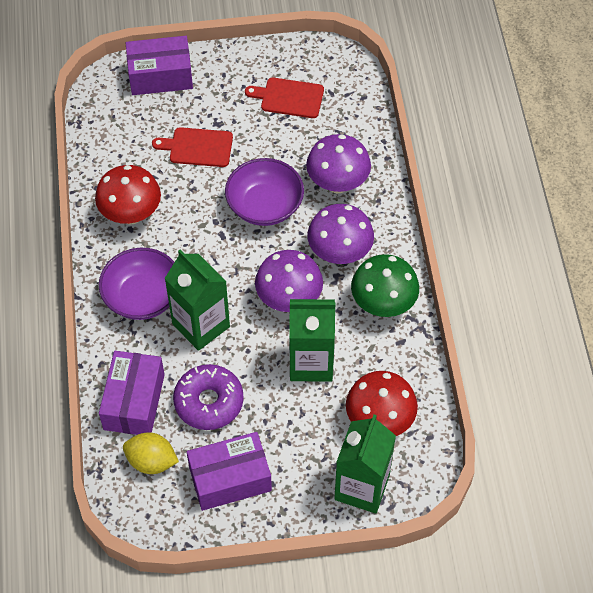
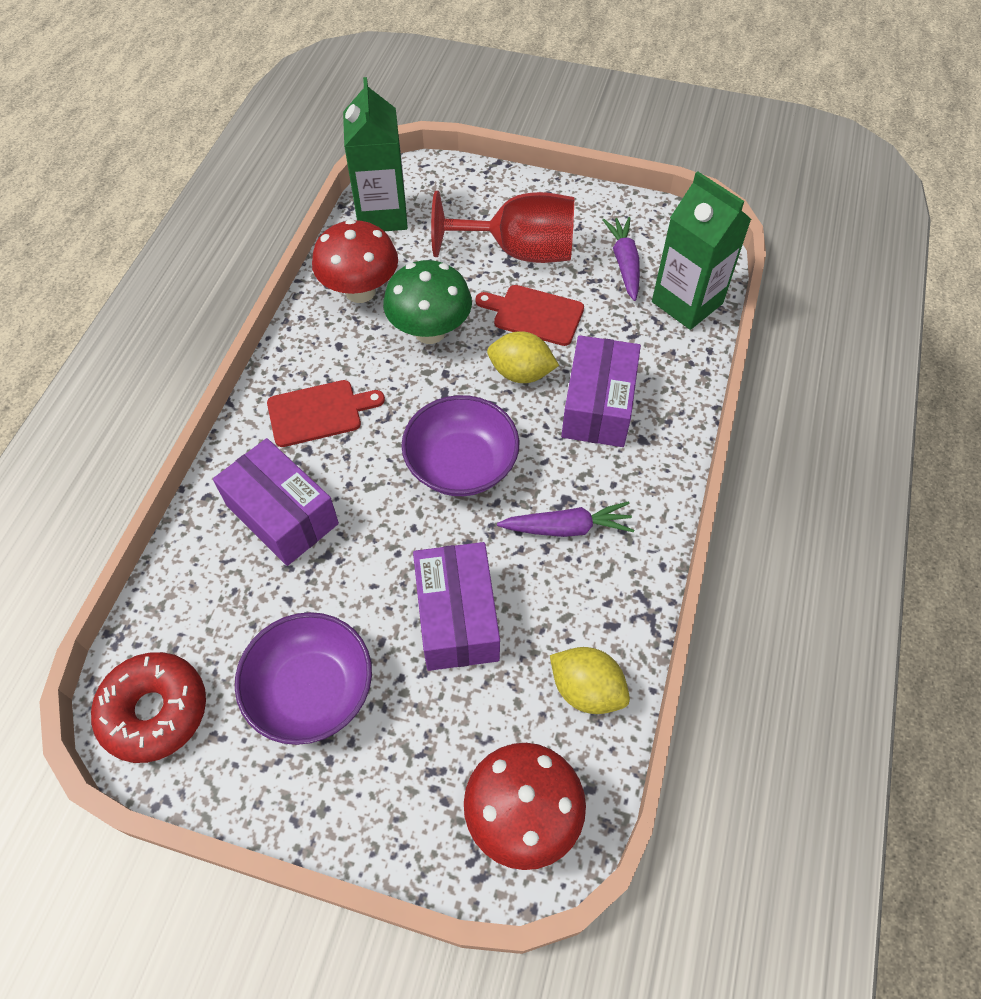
green carton: [164,249,230,351] [289,299,335,382] [334,414,396,513] = 3 -> [343,77,408,231] [652,171,752,330] = 2
purple carrot: none = 0 -> [497,501,634,537] [602,217,640,301] = 2
purple donut: [173,364,244,430] = 1 -> none = 0
purple mushroom: [255,250,323,312] [306,134,371,193] [307,204,374,264] = 3 -> none = 0
red donut: none = 0 -> [91,652,206,763] = 1
red goblet: none = 0 -> [431,191,574,263] = 1
yellow lemon: [123,432,179,474] = 1 -> [487,331,559,383] [550,647,630,714] = 2

